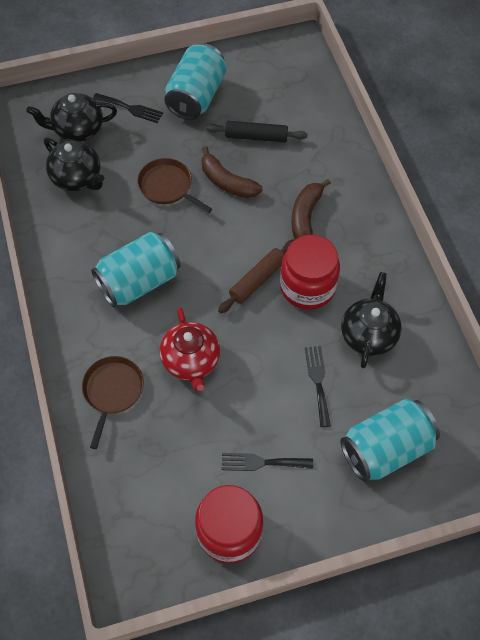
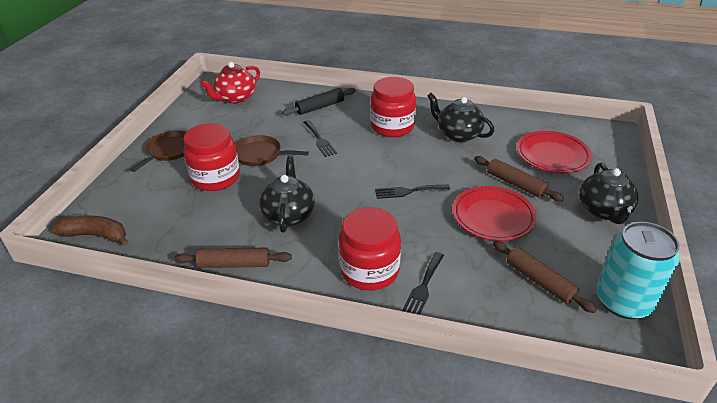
brown banana: [201,146,262,198] [292,179,331,239] = 2 -> [51,215,129,246] = 1
brown rolling pin: [218,239,294,313] = 1 -> [174,248,292,268] [474,156,564,201] [493,241,597,313] = 3
red jar: [195,485,263,563] [280,235,340,310] = 2 -> [183,123,240,191] [339,207,401,291] [370,77,416,137] = 3
red plate: none = 0 -> [452,186,537,241] [517,131,592,173] = 2
turquoise can: [91,232,181,307] [164,43,226,120] [340,399,440,482] = 3 -> [596,222,680,319] = 1

